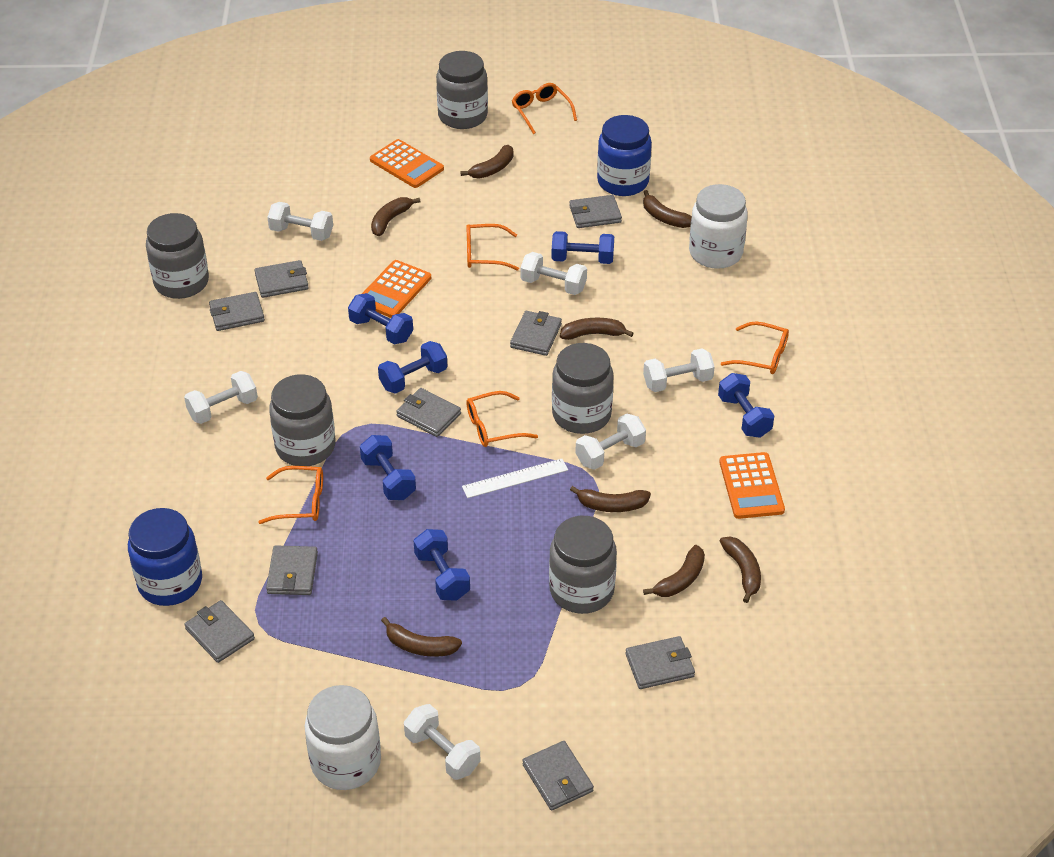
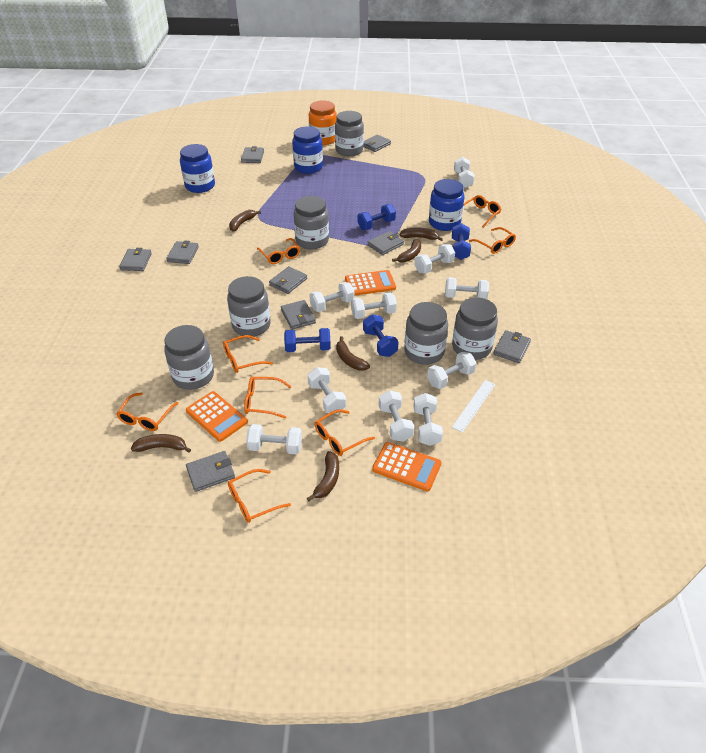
blue dumbbell: [348,293,413,344] [360,435,416,500] [378,341,447,394] [414,529,470,600] [551,231,614,264] [718,373,774,438] = 6 -> [284,328,331,352] [358,204,396,230] [363,314,399,357] [452,223,471,260] = 4
blue jar: [128,508,202,606] [597,115,652,196] = 2 -> [180,144,215,193] [292,126,323,174] [429,179,465,231] = 3
brown banana: [371,197,421,236] [381,617,462,657] [460,145,513,179] [560,318,634,340] [570,486,651,512] [643,190,692,228] [643,545,705,597] [720,536,761,603] = 8 -> [131,434,191,453] [229,210,261,232] [307,451,339,501] [336,336,370,371] [392,239,421,263] [400,227,443,241] = 6
grey jar: [146,213,209,299] [269,374,336,466] [436,51,488,129] [549,516,617,614] [552,343,614,434] = 5 -> [164,325,214,390] [227,276,271,336] [294,196,329,249] [335,111,364,156] [404,302,448,365] [452,297,498,360] = 6
orange glasses: [258,466,323,524] [466,224,519,271] [466,391,538,447] [512,83,577,134] [721,321,789,374] = 5 -> [116,392,179,431] [223,335,273,373] [228,469,291,523] [244,377,292,419] [257,238,301,264] [315,409,375,456] [464,195,502,228] [469,227,516,254] = 8
orange jar: none = 0 -> [309,100,337,145] = 1
white dumbbell: [184,371,258,424] [267,202,333,241] [404,704,481,780] [520,252,587,295] [575,413,646,470] [643,348,715,392] = 6 -> [246,424,302,454] [307,367,346,414] [309,282,355,312] [351,293,397,319] [379,390,415,442] [413,393,443,446] [415,244,455,274] [427,352,476,389] [445,277,489,299] [454,157,475,188] = 10
white jar: [305,685,381,790] [689,184,748,269] = 2 -> none = 0

